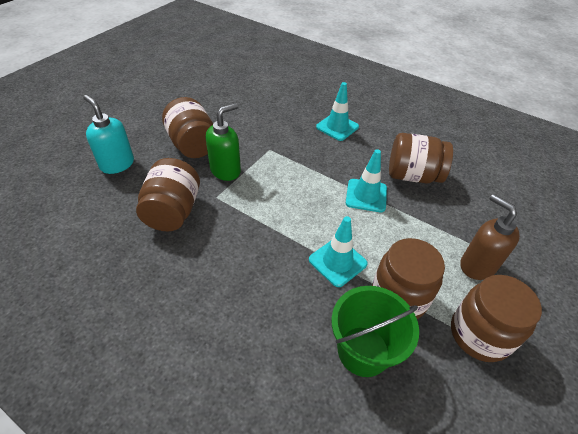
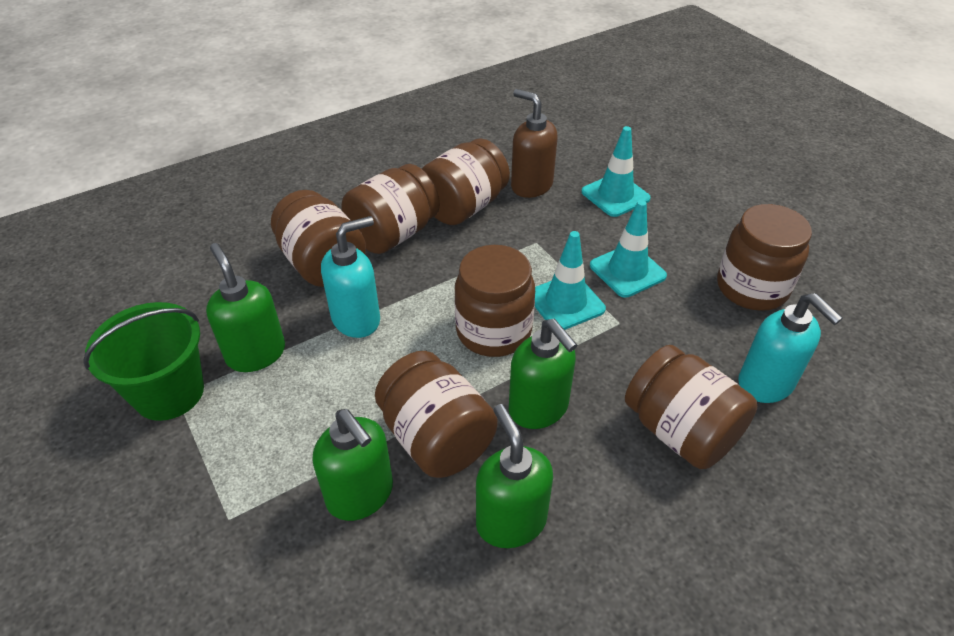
brown jar: [136,158,200,232] [162,97,213,158] [372,238,445,319] [389,133,453,183] [451,275,542,362] = 5 -> [271,190,366,287] [342,164,440,254] [375,351,498,478] [422,138,510,225] [454,245,535,357] [625,345,757,469] [717,204,812,311] = 7
green soap dispenser: [206,103,241,181] = 1 -> [206,243,285,372] [313,409,393,521] [476,404,553,548] [509,319,577,429] = 4
turquoise soap dispenser: [83,95,134,174] = 1 -> [321,216,380,338] [738,293,843,403] = 2

